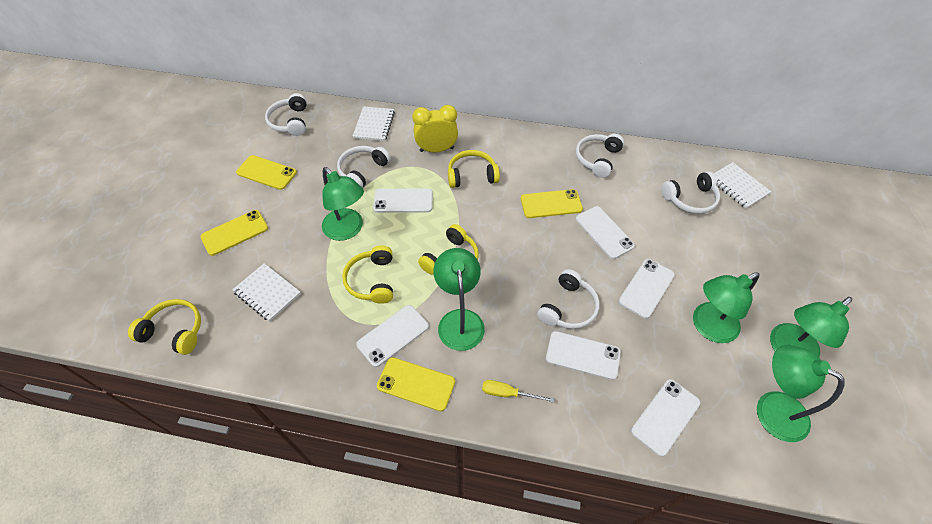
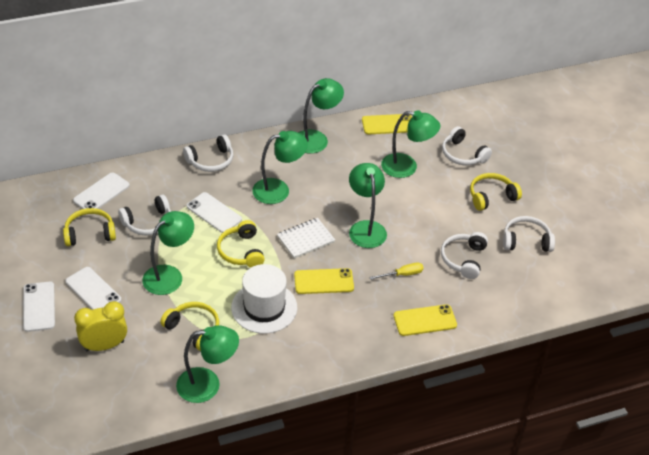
green lamp: [322,167,364,241] [433,248,485,351] [693,272,760,343] [757,345,845,442] [770,297,852,357] = 5 -> [142,211,194,295] [176,325,239,403] [252,131,308,204] [298,78,344,154] [349,163,387,248] [381,110,440,178] = 6
white hat: none = 0 -> [231,264,297,334] = 1
white notebook: [232,263,301,321] [353,106,395,141] [714,162,771,209] = 3 -> [277,218,335,259] = 1
white phone: [356,305,429,367] [373,188,433,213] [546,331,621,380] [576,206,635,259] [619,259,675,319] [631,379,700,457] = 6 -> [23,282,55,332] [65,267,121,310] [73,172,130,209] [187,192,242,233] = 4
yellow phone: [200,210,268,256] [236,155,297,190] [377,357,455,411] [521,189,583,218] = 4 -> [294,268,354,294] [362,114,412,134] [394,304,457,336] = 3

